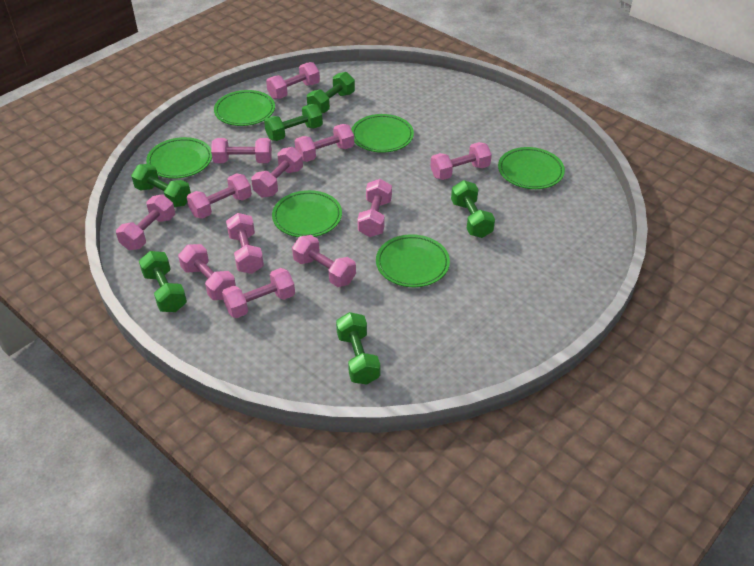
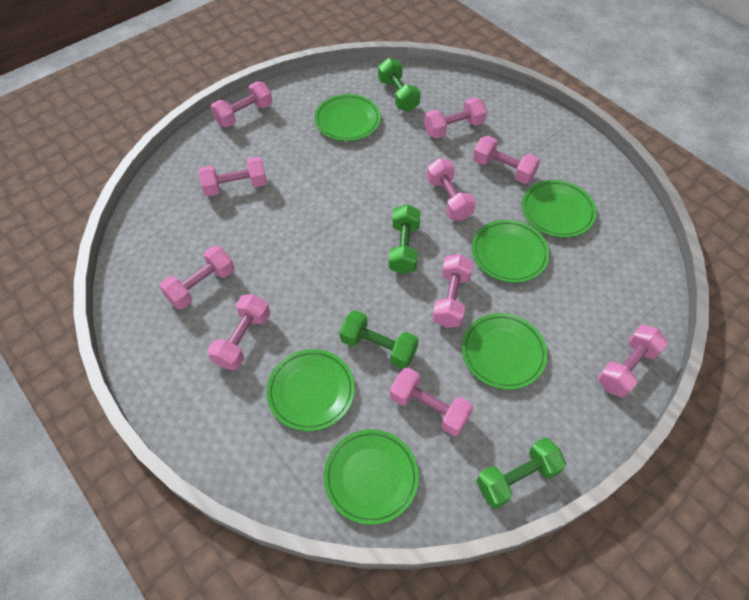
green dumbbell: [131,164,191,207] [139,251,187,312] [264,104,323,141] [307,72,355,113] [336,312,380,385] [451,180,495,238] = 6 -> [339,310,419,369] [378,58,421,111] [388,204,421,274] [476,438,566,509] = 4
pink dumbbell: [116,194,175,250] [178,244,236,300] [187,174,252,219] [211,138,272,163] [222,268,295,318] [226,213,264,274] [251,147,303,198] [266,62,320,99] [292,235,356,287] [295,124,354,162] [358,179,392,237] [430,142,492,180] = 12 -> [160,246,234,309] [199,157,267,196] [208,294,270,370] [211,81,273,127] [390,367,473,436] [424,98,487,139] [426,158,476,221] [432,254,473,328] [473,136,540,184] [598,325,668,398] = 10

